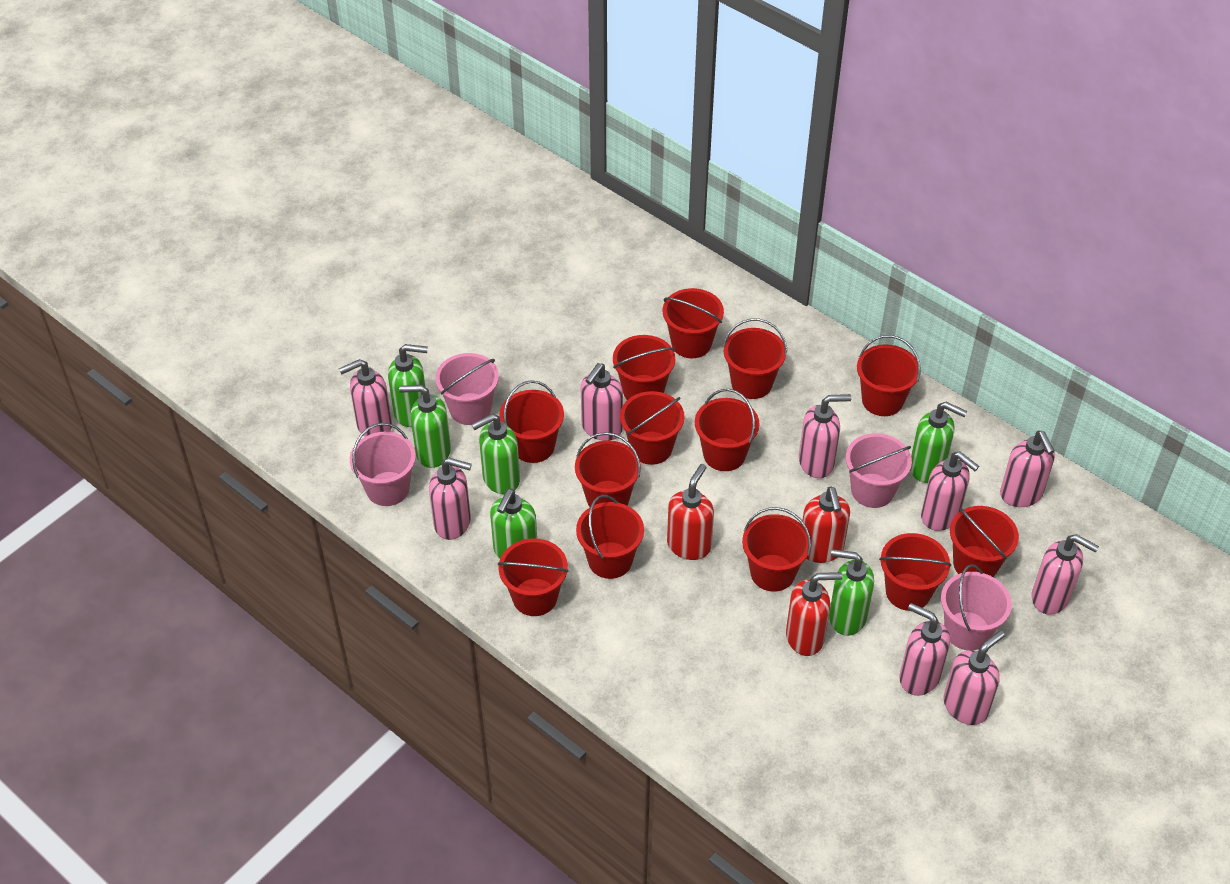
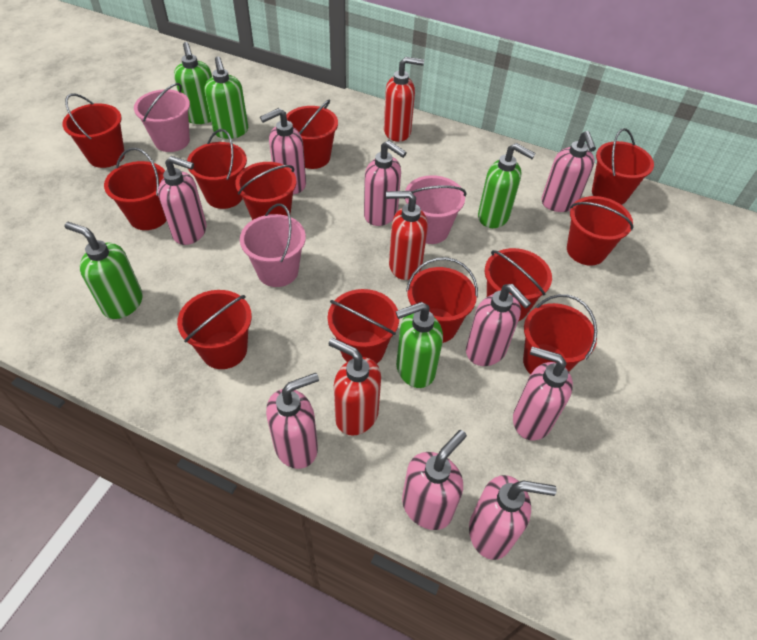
green soap dispenser: [388,344,428,427] [399,385,451,468] [471,414,520,495] [490,489,537,559] [829,549,874,636] [910,402,967,483] = 6 -> [65,222,143,319] [174,42,212,124] [205,56,248,139] [396,302,443,388] [478,143,536,228] = 5
pink bucket: [350,423,416,506] [435,353,499,425] [846,433,912,508] [941,564,1012,650] = 4 -> [134,83,190,152] [240,203,306,287] [404,175,467,244] = 3
red bucket: [498,538,569,616] [499,380,564,463] [575,432,641,507] [576,495,644,579] [613,335,675,400] [620,391,685,465] [663,288,724,358] [695,389,759,471] [723,319,787,399] [742,507,811,592] [857,335,920,416] [879,533,951,611] [950,506,1019,577] = 13 -> [62,93,125,168] [104,148,167,230] [177,290,252,369] [187,129,247,209] [235,162,296,220] [286,100,338,169] [328,289,399,363] [406,257,478,343] [485,248,552,321] [523,294,597,374] [567,196,634,266] [592,128,654,205] = 12

